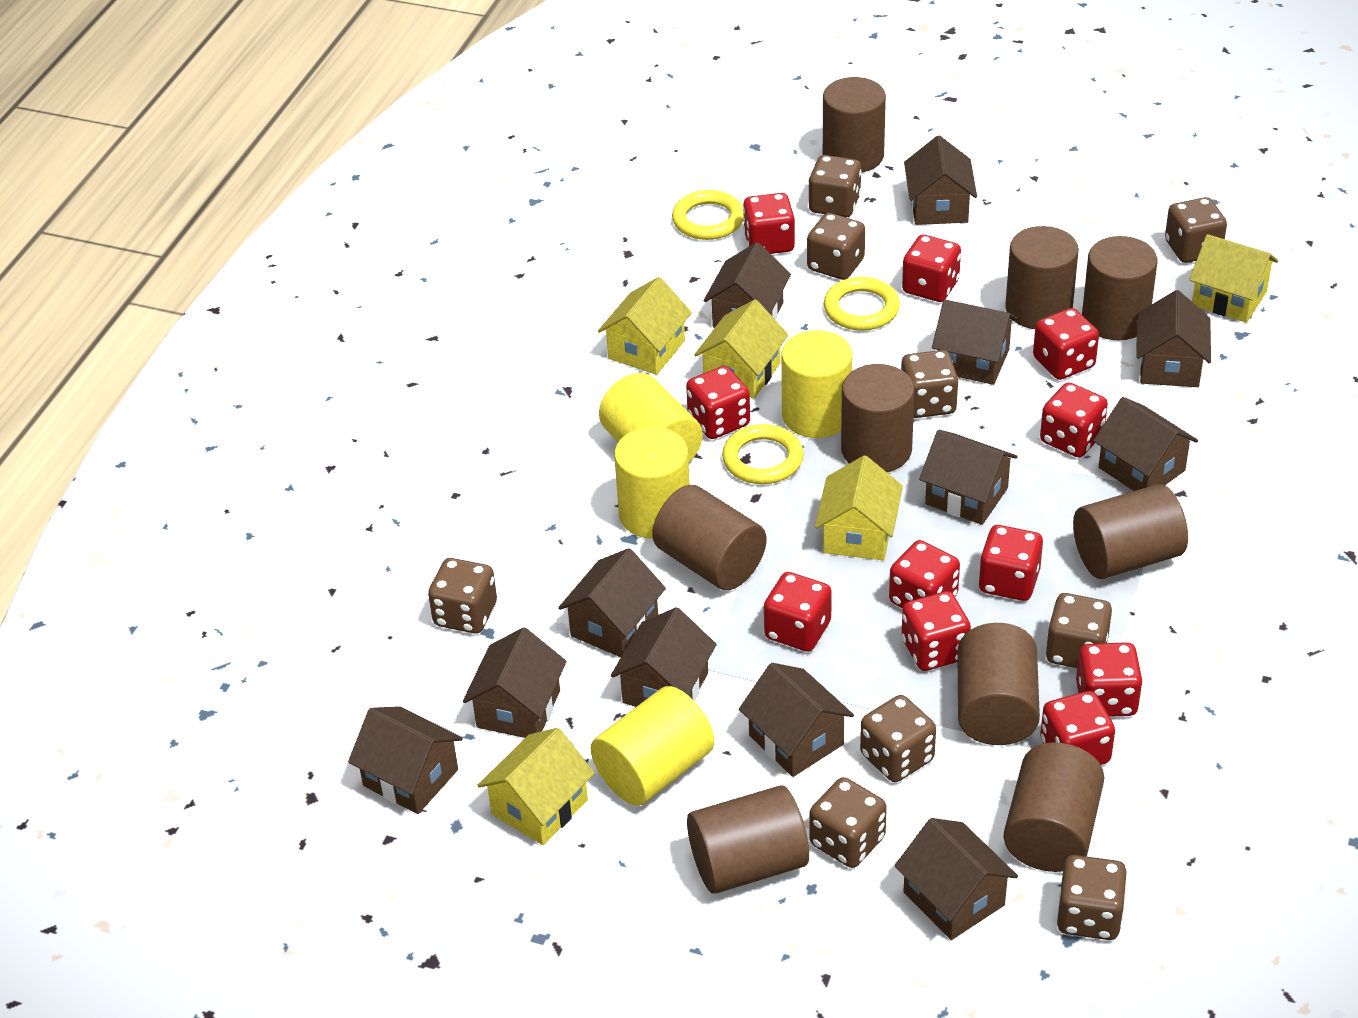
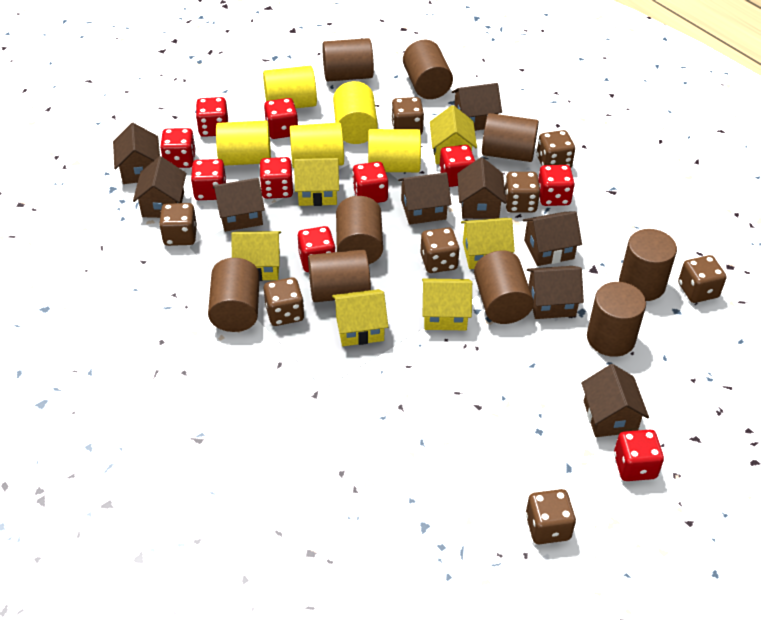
brown dice: [428,558,497,634] [807,213,865,280] [809,155,862,217] [809,777,887,868] [860,695,936,782] [901,350,959,418] [1046,593,1112,668] [1057,855,1127,940] [1165,197,1227,263] = 9 -> [159,203,197,246] [264,277,304,326] [391,97,424,134] [420,227,460,273] [505,172,540,213] [526,489,576,544] [537,130,575,167] [678,255,727,303] = 8
brown house: [348,706,463,814] [463,627,567,738] [558,548,666,657] [611,607,717,707] [704,242,791,328] [739,663,854,777] [895,818,1018,940] [904,135,977,225] [919,430,1018,525] [932,299,1017,385] [1093,397,1198,491] [1136,290,1211,387] = 12 -> [113,123,160,184] [133,156,186,218] [213,178,265,232] [398,172,452,225] [452,83,502,131] [457,157,506,219] [523,211,582,266] [527,266,584,319] [581,364,649,437] = 9
red dice: [686,366,750,439] [743,193,795,254] [764,572,832,652] [889,540,960,608] [901,591,971,671] [902,234,961,302] [979,525,1043,601] [1033,308,1099,380] [1040,382,1108,458] [1040,691,1115,765] [1076,642,1143,717] = 11 -> [160,128,196,168] [191,159,226,200] [196,97,228,137] [259,157,293,199] [264,98,298,139] [298,226,335,272] [352,162,388,203] [439,145,475,187] [538,165,575,206] [614,430,664,481] = 10
yellow cylinder: [590,686,715,806] [599,373,703,462] [614,427,690,539] [781,330,852,438] = 4 -> [216,121,271,166] [263,66,317,109] [289,123,344,168] [333,81,378,144] [368,129,421,172] = 5
yellow house: [477,728,595,845] [598,277,692,375] [694,299,789,399] [815,456,903,560] [1189,234,1278,323] = 5 -> [231,231,281,281] [294,158,339,206] [332,289,388,346] [422,278,472,330] [430,105,477,164] [461,218,515,269] = 6
yellow ring: [672,190,744,240] [722,424,804,484] [824,277,900,331] = 3 -> none = 0

